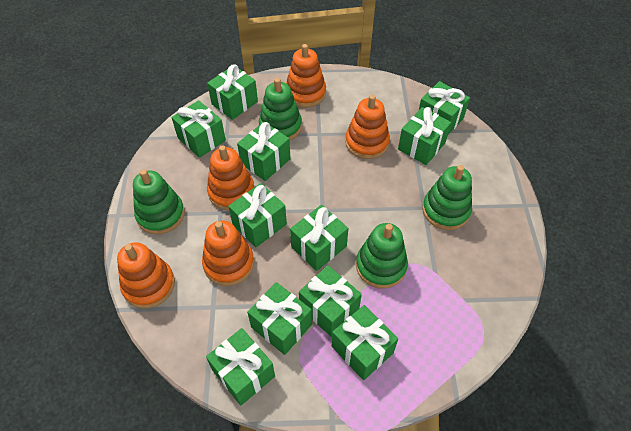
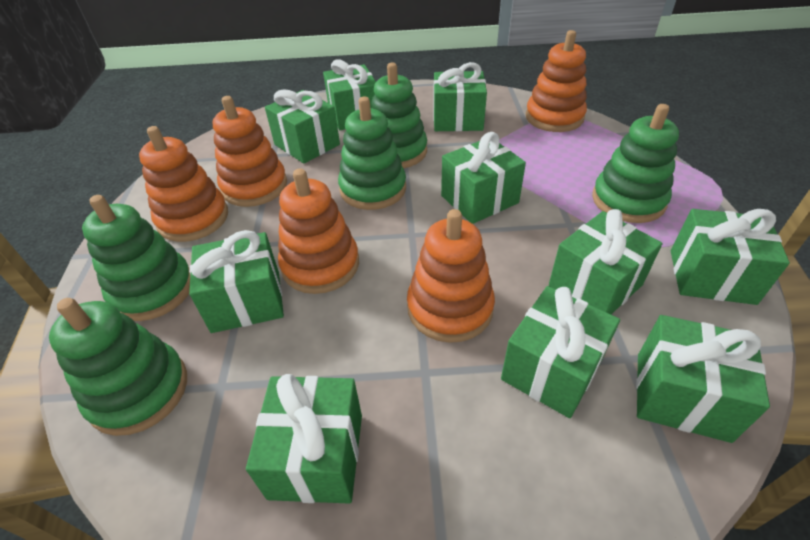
green gift: [171,100,226,158] [206,328,275,405] [207,64,258,120] [228,183,287,247] [237,122,291,181] [247,282,312,355] [290,205,348,271] [299,265,362,337] [332,305,398,380] [398,107,451,165] [419,81,470,135] = 11 -> [189,230,284,333] [246,374,362,504] [265,89,340,164] [323,59,376,130] [433,62,487,131] [441,132,526,224] [501,286,620,418] [549,209,662,314] [636,315,770,443] [671,209,790,305] = 10
green stacking toy: [133,169,185,235] [259,78,302,140] [356,223,408,289] [422,165,472,230] = 4 -> [49,298,187,436] [82,195,190,321] [338,97,406,210] [371,63,427,168] [592,104,679,223] = 5

